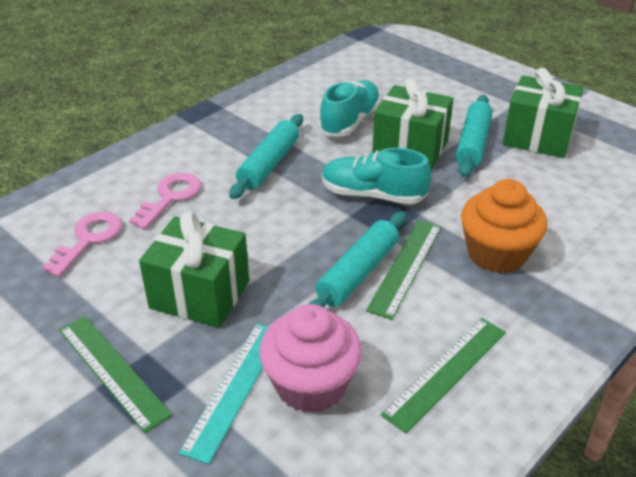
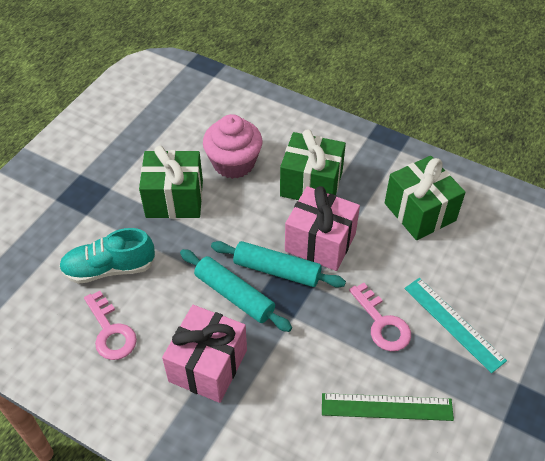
green ruler: [59,316,172,433] [366,220,442,320] [381,318,506,433] = 3 -> [322,393,454,421] = 1
orange cupcake: [461,179,547,273] = 1 -> none = 0
pink gift: none = 0 -> [162,305,247,403] [285,186,360,271] = 2
turquoise rolling pin: [229,114,303,199] [309,211,406,308] [456,95,492,178] = 3 -> [180,249,292,332] [211,241,346,288] = 2
turquoise shoe: [319,80,381,137] [322,148,431,204] = 2 -> [59,228,155,284] = 1

